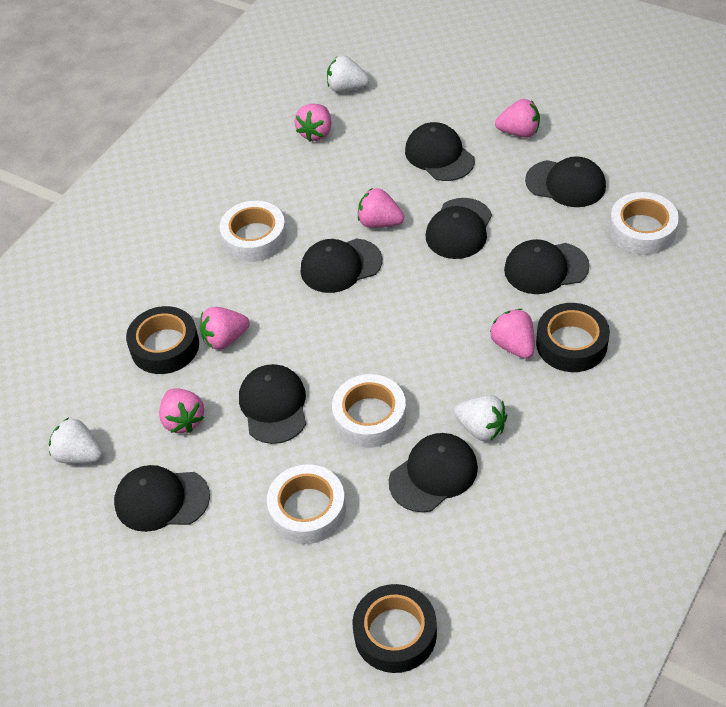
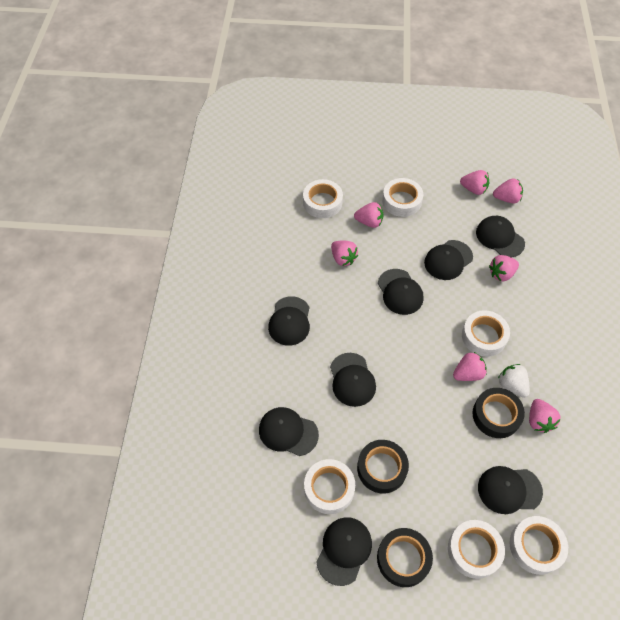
pink strawberry: [159,388,204,433] [200,307,250,350] [295,104,331,141] [358,188,404,228] [490,309,535,359] [495,99,540,137] = 6 -> [331,241,358,266] [354,202,383,228] [453,352,487,381] [460,170,489,195] [489,255,519,281] [493,178,523,203] [529,399,560,433] = 7
white strawberry: [49,418,103,464] [327,55,369,92] [454,395,507,441] = 3 -> [498,364,530,398] = 1
white tape: [219,201,287,262] [267,464,346,544] [332,374,406,448] [609,192,679,255] = 4 -> [303,179,343,218] [304,459,355,514] [382,178,423,217] [448,520,505,579] [462,310,510,357] [509,516,568,575] = 6

